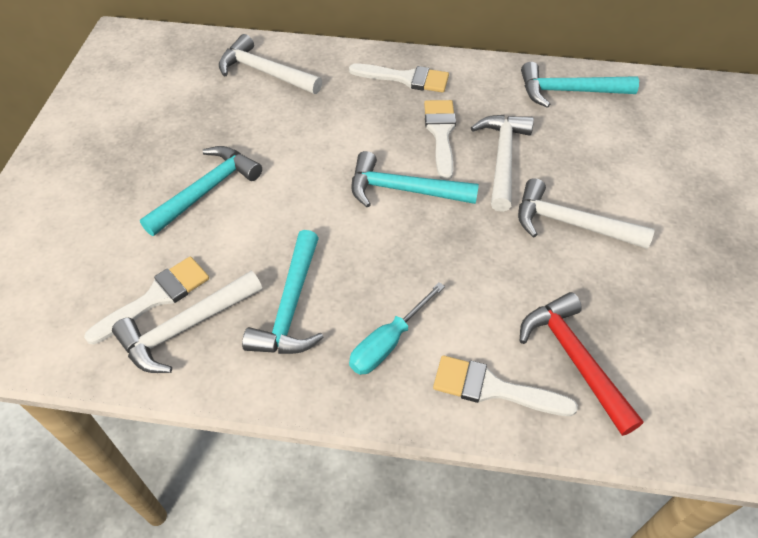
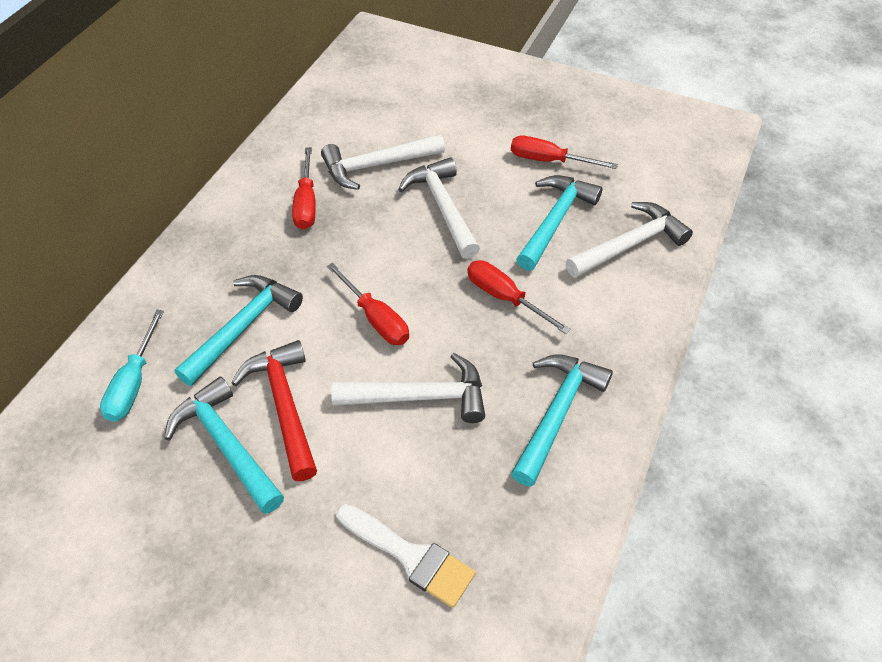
red screwdriver: none = 0 -> [292,147,316,230] [327,263,409,345] [467,260,571,334] [511,136,618,169] = 4
white brush: [84,256,209,345] [349,64,449,92] [424,100,456,180] [433,355,578,416] = 4 -> [336,504,476,608] = 1

